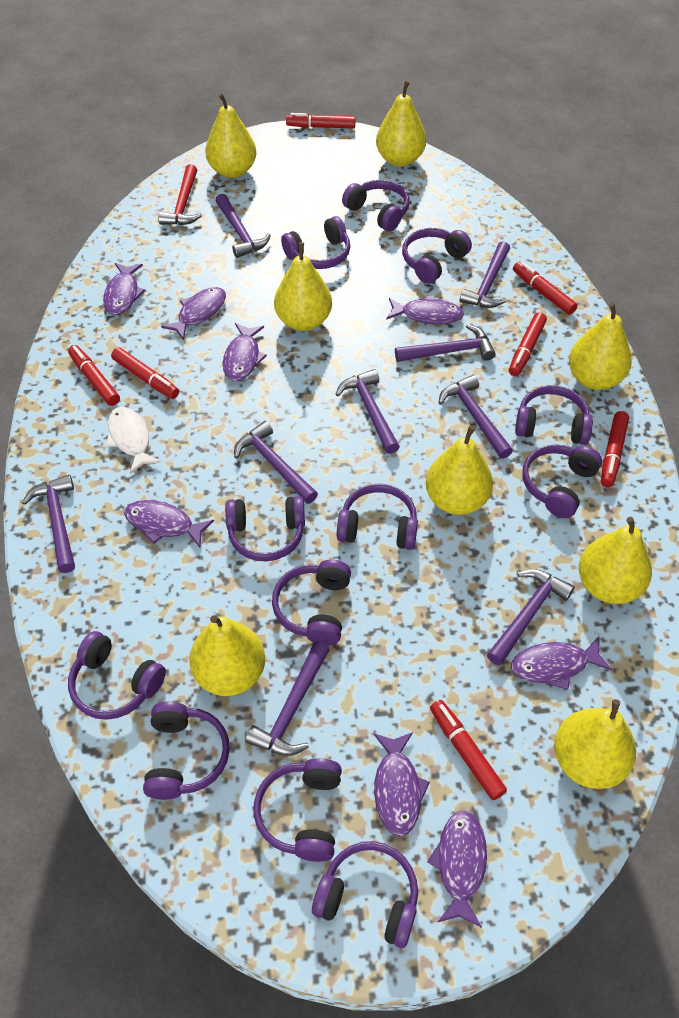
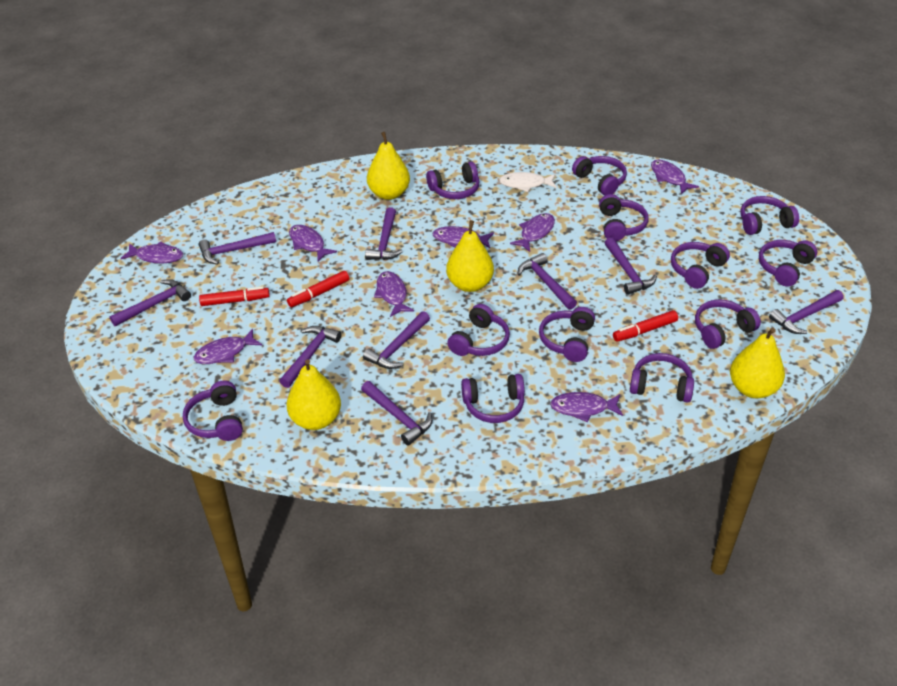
red hammer: [158,164,202,225] = 1 -> none = 0
red marker: [68,345,120,406] [111,347,179,399] [286,113,355,128] [430,700,507,800] [509,312,547,376] [513,261,577,315] [601,411,629,487] = 7 -> [199,287,270,306] [287,271,349,307] [613,310,678,342] = 3
yellow pear: [189,615,265,696] [205,93,257,178] [274,242,332,331] [376,81,426,167] [426,426,493,515] [554,699,636,789] [569,303,632,390] [579,517,652,604] = 8 -> [287,359,341,430] [367,132,410,200] [446,220,494,292] [730,328,785,398] = 4

